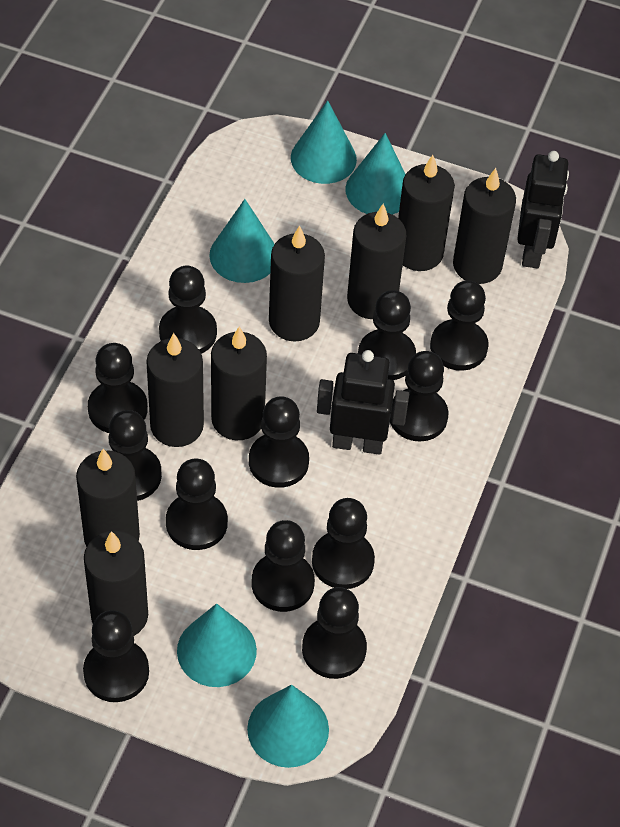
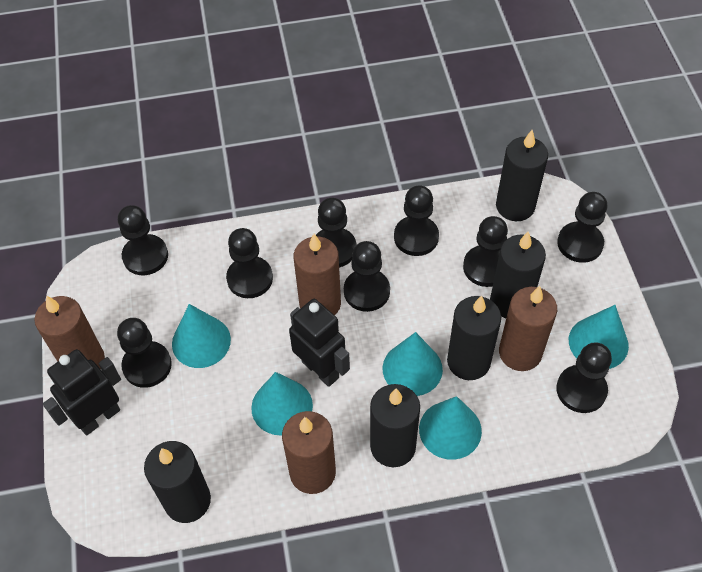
black candle: [76,449,140,547] [84,531,148,636] [146,333,204,447] [211,326,267,440] [269,225,325,342] [347,204,406,319] [398,155,455,271] [453,168,516,284] = 8 -> [144,441,211,523] [370,384,420,467] [447,296,501,380] [490,231,546,318] [496,130,548,221] = 5
black pawn: [83,610,149,702] [88,343,148,433] [109,410,162,501] [159,266,217,354] [166,459,228,550] [249,397,309,488] [252,520,315,612] [302,587,367,679] [312,498,375,589] [358,290,416,380] [390,351,448,442] [430,280,489,371] = 12 -> [117,318,172,388] [118,205,168,275] [226,228,273,298] [316,198,357,267] [344,241,390,312] [394,185,439,256] [463,216,508,287] [556,342,612,413] [557,192,607,263] = 9
brown candle: none = 0 -> [34,296,105,369] [282,411,336,494] [294,234,341,315] [499,286,557,371] = 4

